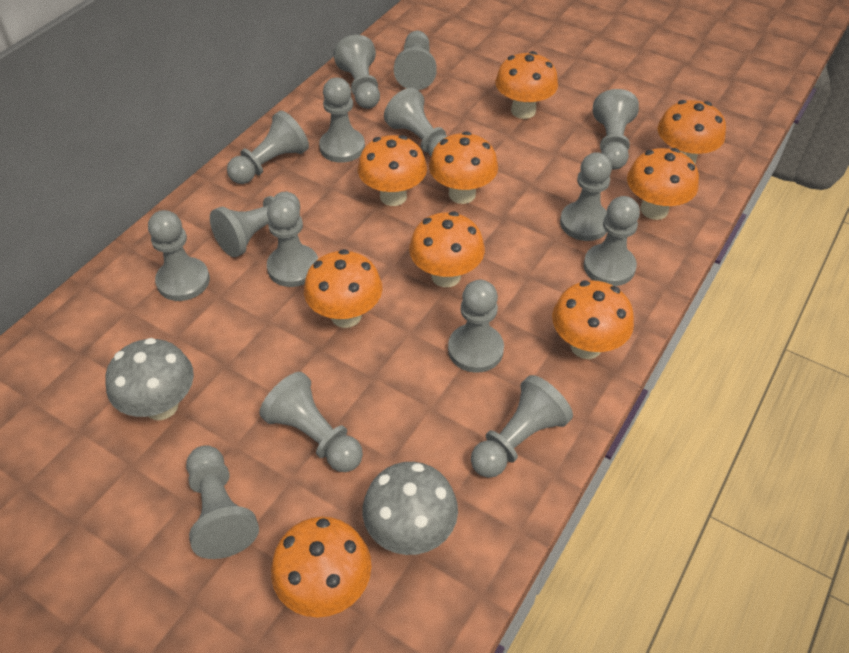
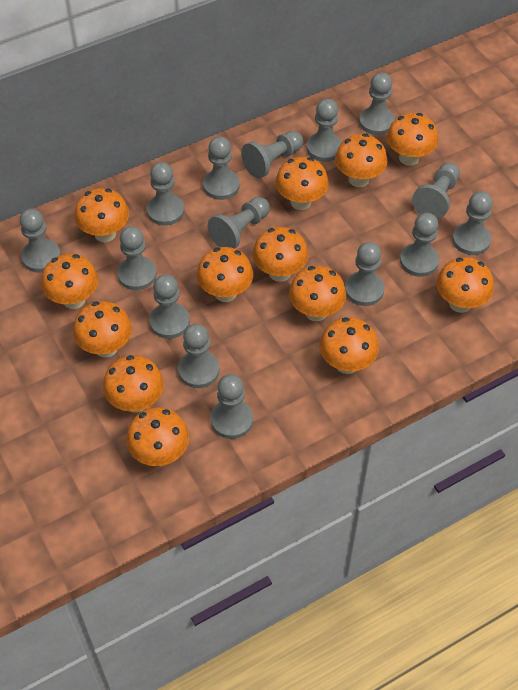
grey mushroom: [105,338,194,420] [363,462,458,555] = 2 -> none = 0
orange mushroom: [271,517,371,617] [304,249,382,328] [358,135,427,206] [409,211,485,287] [429,131,498,204] [495,51,558,119] [552,280,634,359] [627,148,699,220] [658,100,726,164] = 9 -> [41,254,99,309] [73,301,132,358] [74,188,129,242] [103,355,164,413] [126,407,189,466] [197,247,253,302] [252,227,308,282] [275,157,329,210] [289,266,346,321] [319,317,379,374] [335,134,387,187] [386,113,438,166] [436,257,494,313] = 13

